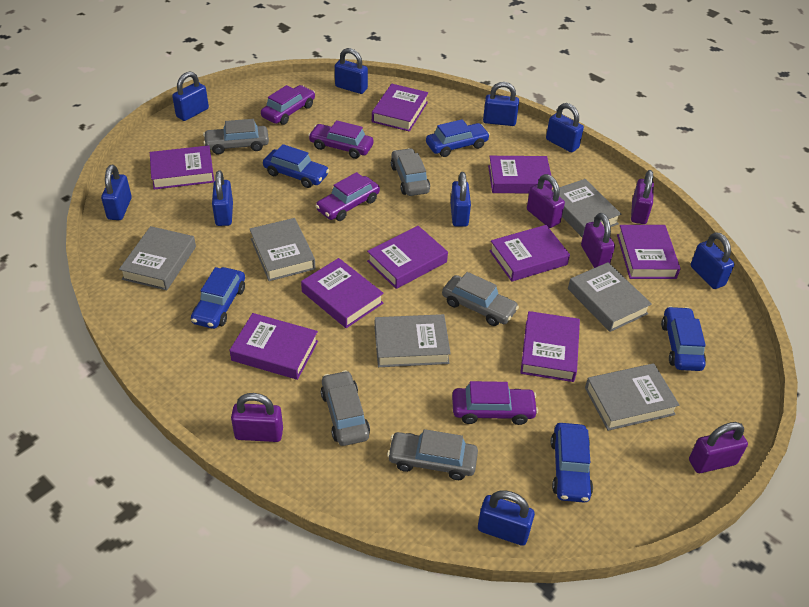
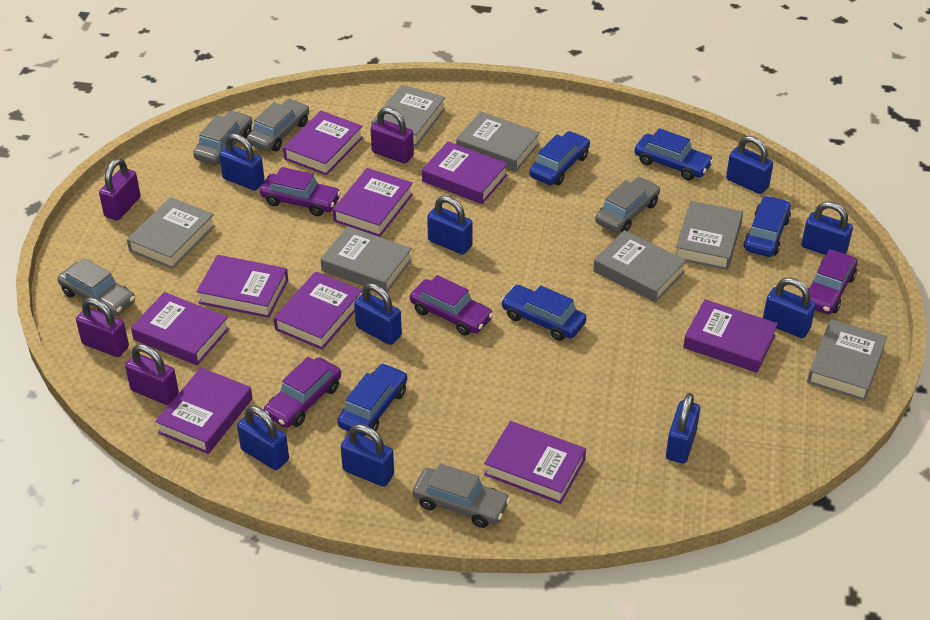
grey book: [119,226,196,291] [250,218,315,281] [375,314,451,367] [552,179,621,237] [568,262,652,332] [585,363,679,431] = 6 -> [127,197,215,269] [321,226,412,292] [371,85,446,147] [456,112,540,172] [593,230,687,303] [675,201,743,270] [807,319,887,401] = 7
purple padlock: [231,393,283,442] [527,174,565,228] [581,213,615,268] [631,170,654,224] [689,422,748,473] = 5 -> [76,297,129,357] [99,158,140,221] [125,344,179,405] [370,107,414,163] = 4

